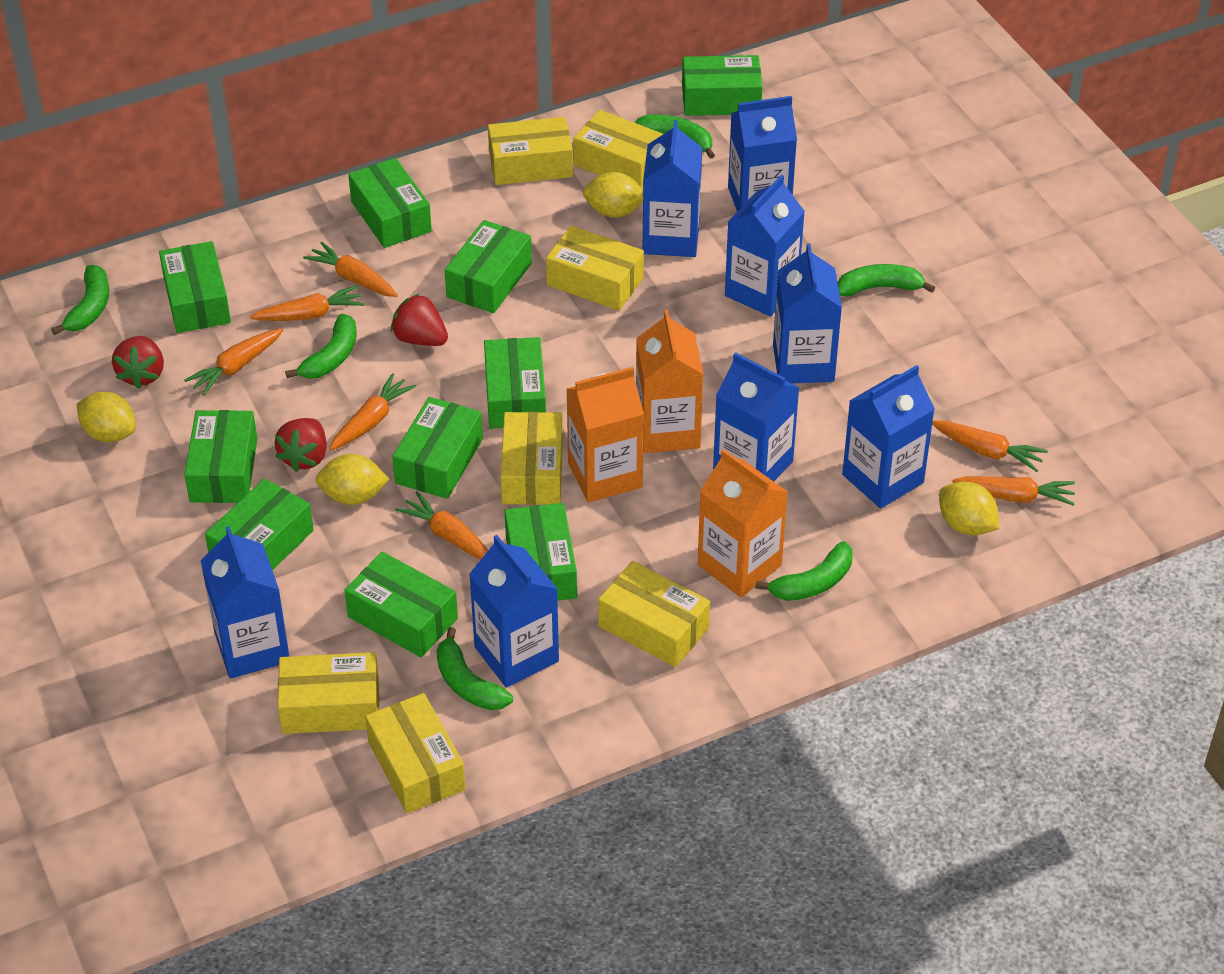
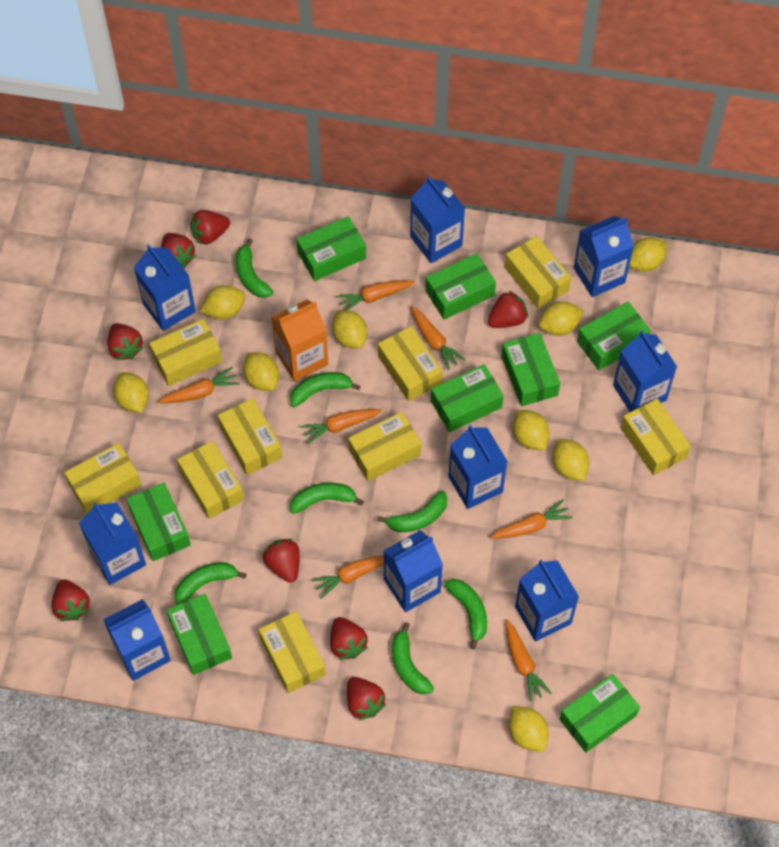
blue carton: [200,526,290,679] [469,535,559,688] [643,120,702,257] [713,352,799,481] [725,175,805,316] [728,96,797,211] [773,243,842,383] [842,365,935,509] = 8 -> [79,502,146,585] [103,599,171,681] [134,244,196,331] [384,530,443,612] [410,176,465,263] [448,425,507,509] [515,559,579,642] [574,216,634,297] [613,330,677,412] = 9
green banana: [51,265,109,335] [285,314,356,379] [436,627,513,710] [635,114,715,159] [756,541,853,601] [838,264,935,296] = 6 -> [174,562,247,605] [236,238,273,298] [290,372,360,407] [290,483,364,514] [377,491,447,532] [392,622,434,695] [444,579,487,649] = 7
green box: [159,241,231,333] [184,410,258,503] [205,478,313,570] [344,552,458,657] [348,158,432,248] [392,397,483,499] [445,220,532,313] [484,337,546,429] [505,503,577,601] [682,55,762,116] = 10 -> [126,483,191,561] [166,594,232,675] [297,216,366,281] [425,253,496,320] [431,364,504,432] [501,333,560,406] [559,674,640,753] [577,302,651,370] = 8
orange carton: [567,367,644,503] [636,310,704,453] [698,449,788,597] = 3 -> [272,299,328,381] = 1
red strawberry: [112,336,164,389] [275,418,327,472] [391,293,448,346] = 3 -> [51,579,90,621] [107,323,144,360] [161,233,196,268] [190,210,230,245] [263,539,300,583] [330,617,368,660] [347,677,386,720] [488,291,528,328] = 8
yellow box: [278,652,379,734] [365,693,466,813] [488,117,573,185] [500,412,563,505] [546,226,644,311] [573,110,663,190] [598,561,710,667] = 7 -> [64,443,141,514] [149,319,222,386] [177,441,244,519] [218,398,282,475] [259,611,326,693] [348,412,421,481] [378,326,443,401] [505,236,571,309] [621,398,691,475] = 9
yellow lemon: [77,392,136,442] [316,454,389,505] [583,172,643,217] [939,481,999,535] = 4 -> [113,372,149,413] [200,285,246,320] [243,353,279,391] [332,310,367,349] [509,706,549,752] [513,410,550,451] [539,302,584,336] [553,439,590,481] [629,237,667,272] = 9

